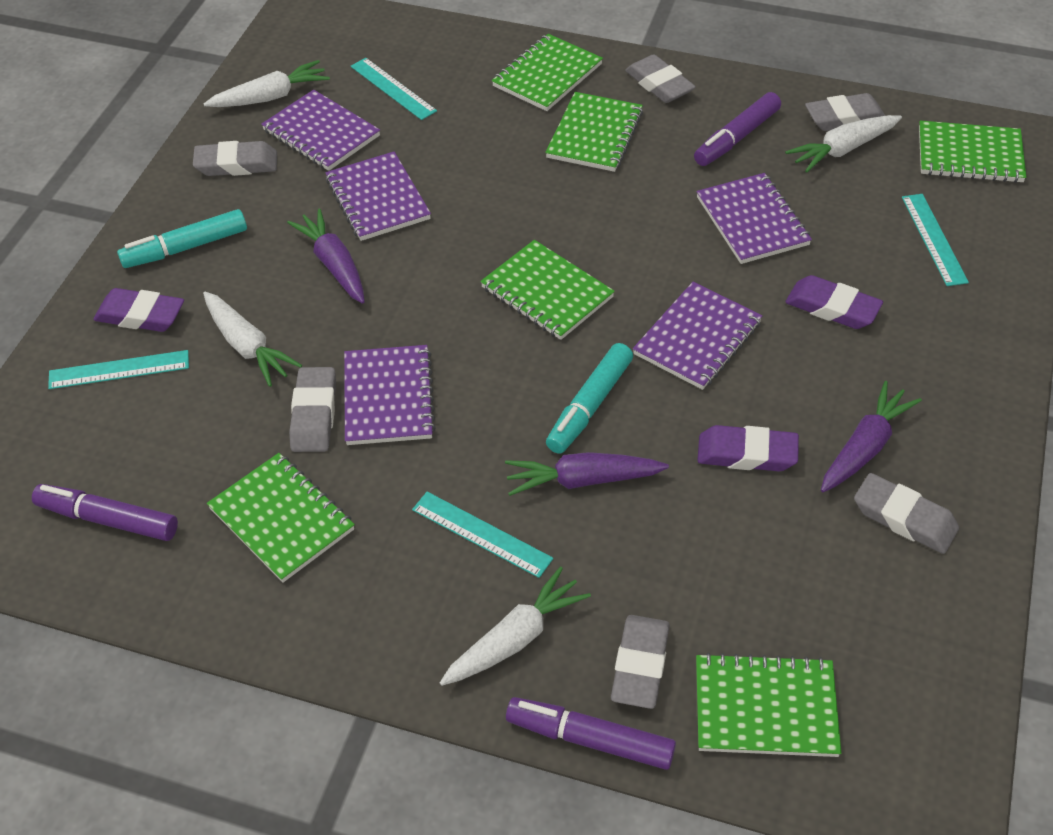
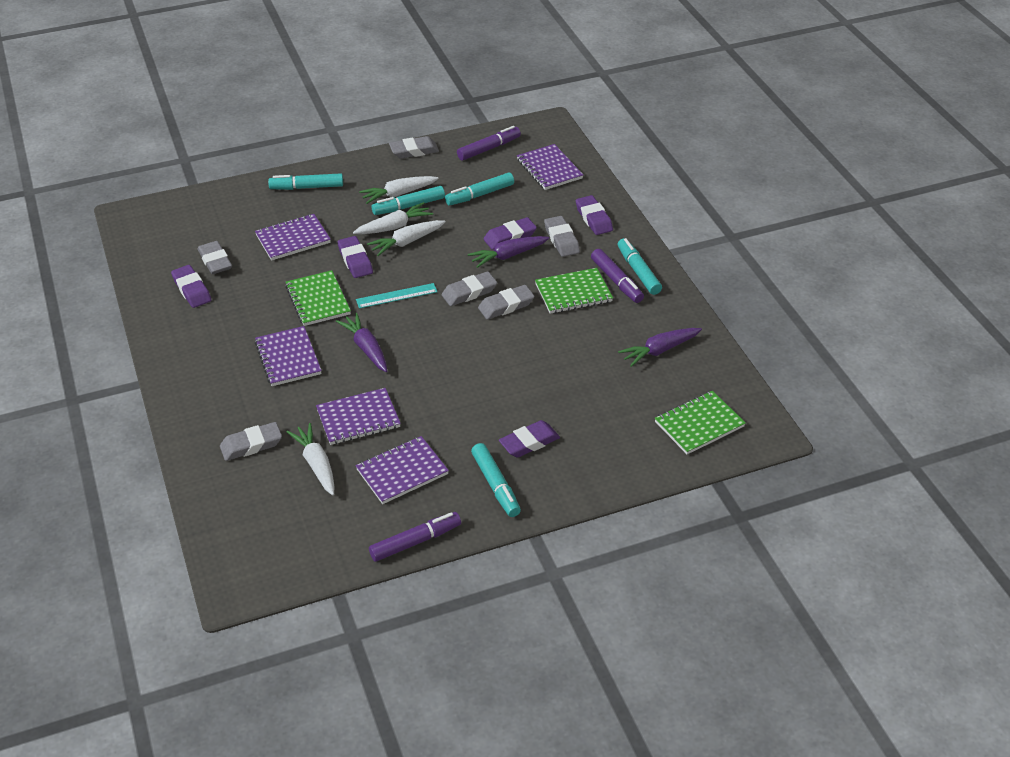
green notebook: [207,453,355,583] [480,240,615,340] [492,34,603,111] [545,92,643,172] [696,652,841,757] [919,121,1026,183] = 6 -> [285,270,351,326] [535,268,613,314] [655,391,746,454] = 3
purple eraser: [93,288,184,332] [697,425,799,471] [786,275,883,329] = 3 -> [171,265,211,308] [337,236,373,278] [484,217,537,250] [499,420,560,458] [576,195,613,235] = 5
turquoise marker: [117,209,247,268] [546,343,633,454] = 2 -> [268,173,343,190] [372,186,445,215] [445,173,514,206] [471,443,521,517] [618,238,662,295] = 5
turquoise ruler: [48,350,189,389] [351,58,437,120] [412,492,553,578] [902,194,969,286] = 4 -> [356,283,438,308] = 1

